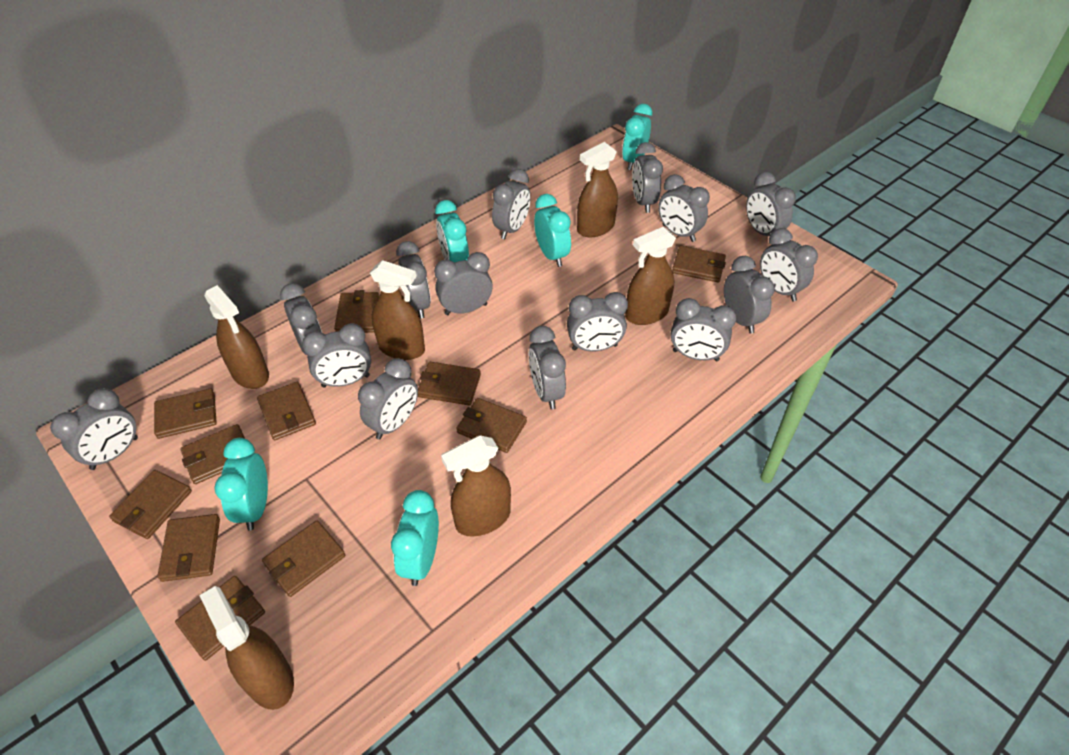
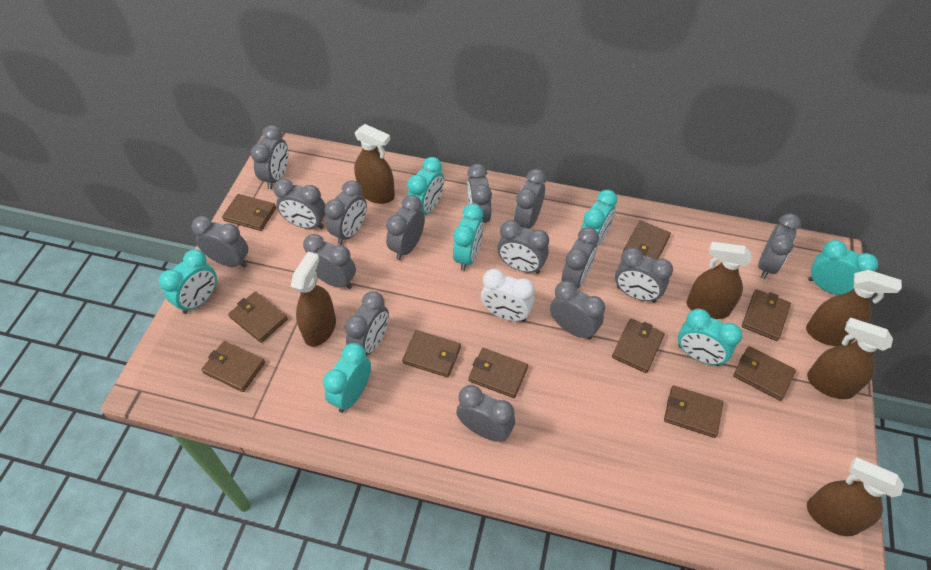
brown wallet: [109,470,192,539] [154,389,217,439] [157,514,220,582] [175,576,265,661] [180,424,245,484] [257,382,316,441] [262,520,345,597] [334,290,379,333] [418,362,481,405] [456,398,527,453] [672,246,726,283] = 11 -> [201,341,265,392] [222,194,276,231] [228,291,288,343] [402,330,461,377] [468,348,528,398] [612,318,665,373] [623,220,671,260] [664,385,723,438] [733,346,796,401] [742,289,791,341] = 10
turquoise clock: [214,438,268,531] [391,490,439,586] [435,200,469,263] [534,194,571,267] [622,104,652,170] = 5 -> [159,250,217,314] [323,343,371,413] [407,157,444,215] [453,204,484,271] [581,190,618,247] [678,309,743,366] [808,240,878,295] = 7
white clock: none = 0 -> [481,269,535,322] = 1

